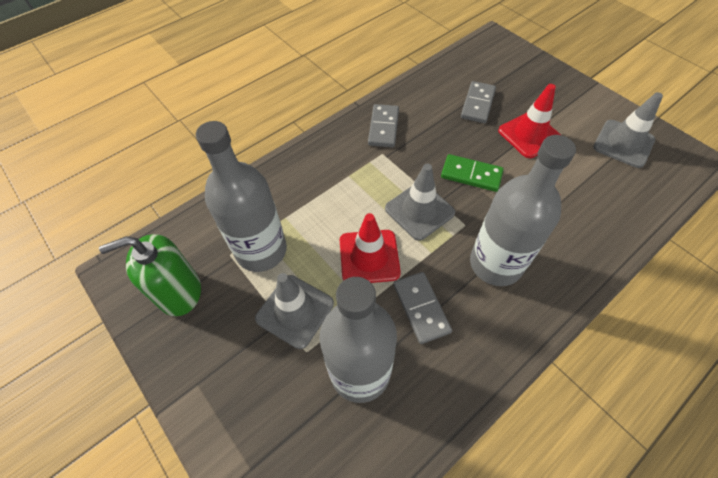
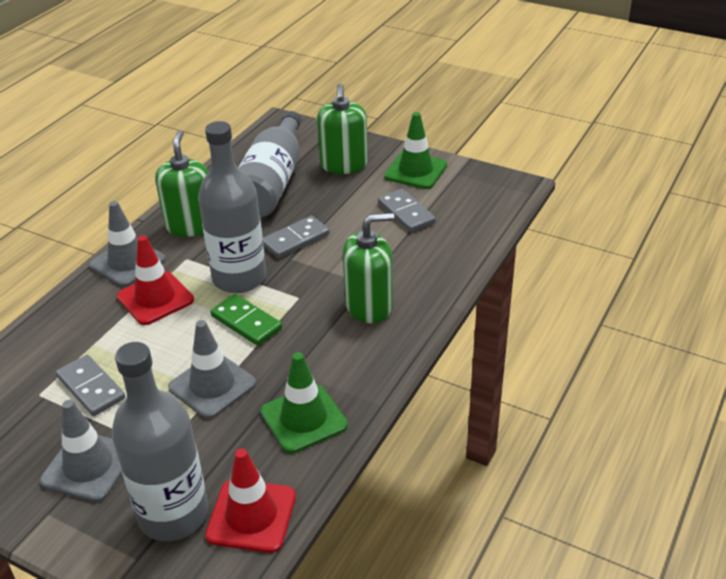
green soap dispenser: [99,234,201,316] = 1 -> [155,130,209,237] [317,84,368,174] [343,213,395,323] = 3
green traffic cone: none = 0 -> [260,352,348,454] [384,112,447,189] = 2

